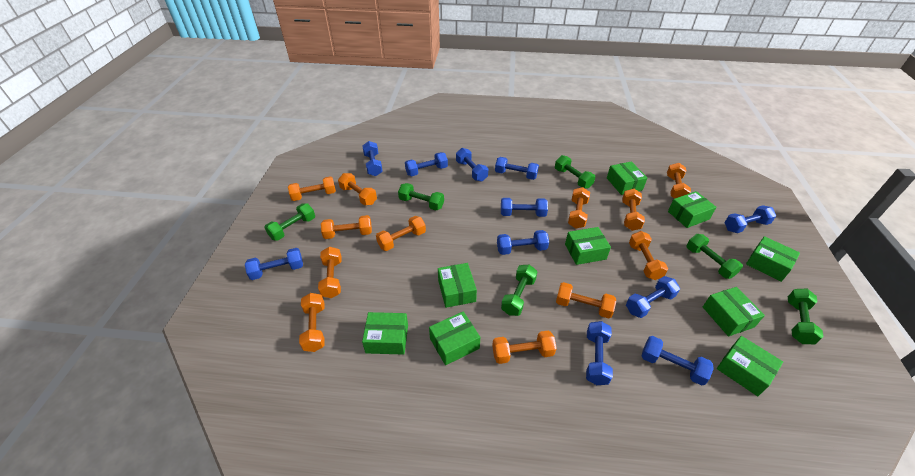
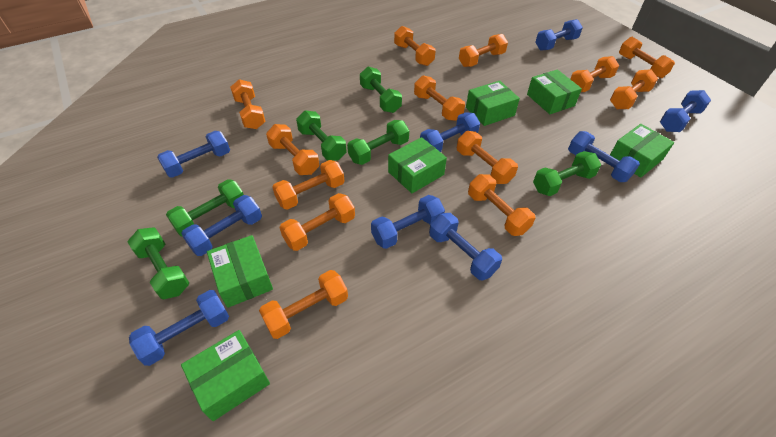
blue dumbbell: [245,248,303,280] [362,141,383,176] [405,152,448,176] [456,148,488,181] [495,157,539,180] [497,230,549,255] [501,198,548,217] [586,321,613,385] [626,276,680,318] [642,336,714,386] [725,205,776,233] = 11 -> [129,290,229,366] [157,131,230,178] [181,195,262,256] [371,195,445,249] [420,112,480,152] [429,213,502,280] [535,19,583,51] [568,131,640,182] [660,90,711,132] = 9
green box: [362,312,408,355] [429,311,480,365] [438,263,477,308] [565,227,611,265] [607,161,647,195] [668,191,716,228] [703,287,765,336] [717,336,783,396] [746,236,800,282] = 9 -> [181,330,270,421] [207,235,273,308] [388,137,447,193] [466,81,520,126] [527,69,582,114] [610,124,674,178] = 6
orange dumbbell: [288,176,336,201] [299,293,325,352] [318,247,342,298] [321,215,372,239] [338,173,377,205] [376,216,426,251] [492,331,557,364] [556,282,616,318] [568,187,590,228] [622,189,645,231] [629,231,668,280] [667,163,691,199] = 12 -> [230,79,266,129] [259,270,348,339] [266,124,319,175] [272,160,344,210] [279,193,355,251] [394,26,436,66] [414,75,465,121] [457,131,518,184] [459,34,508,67] [468,174,536,236] [570,56,619,92] [610,69,658,109] [619,37,675,78] = 13

